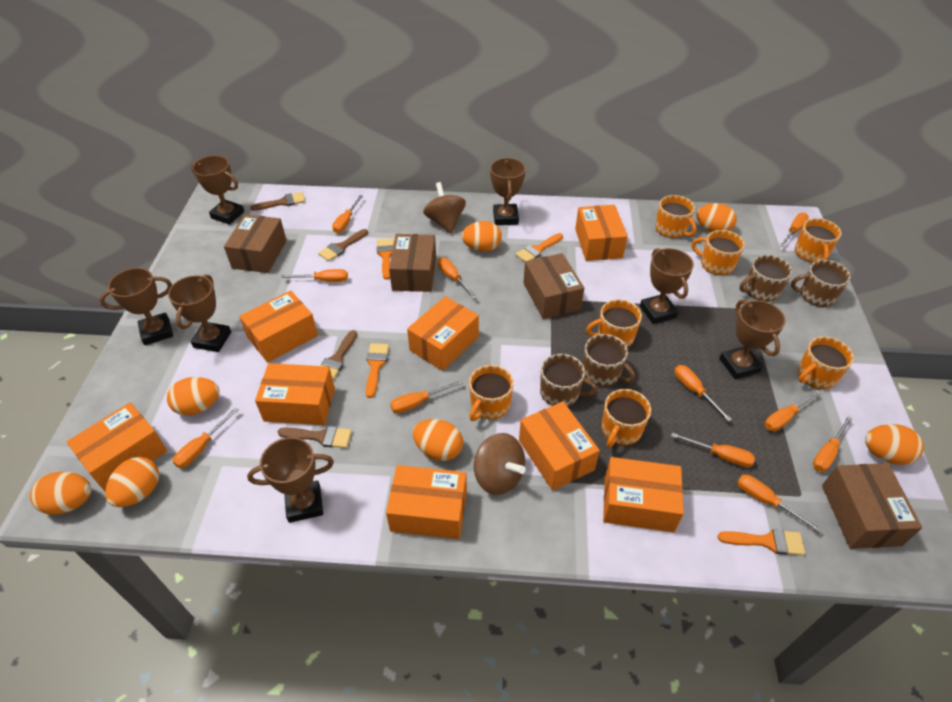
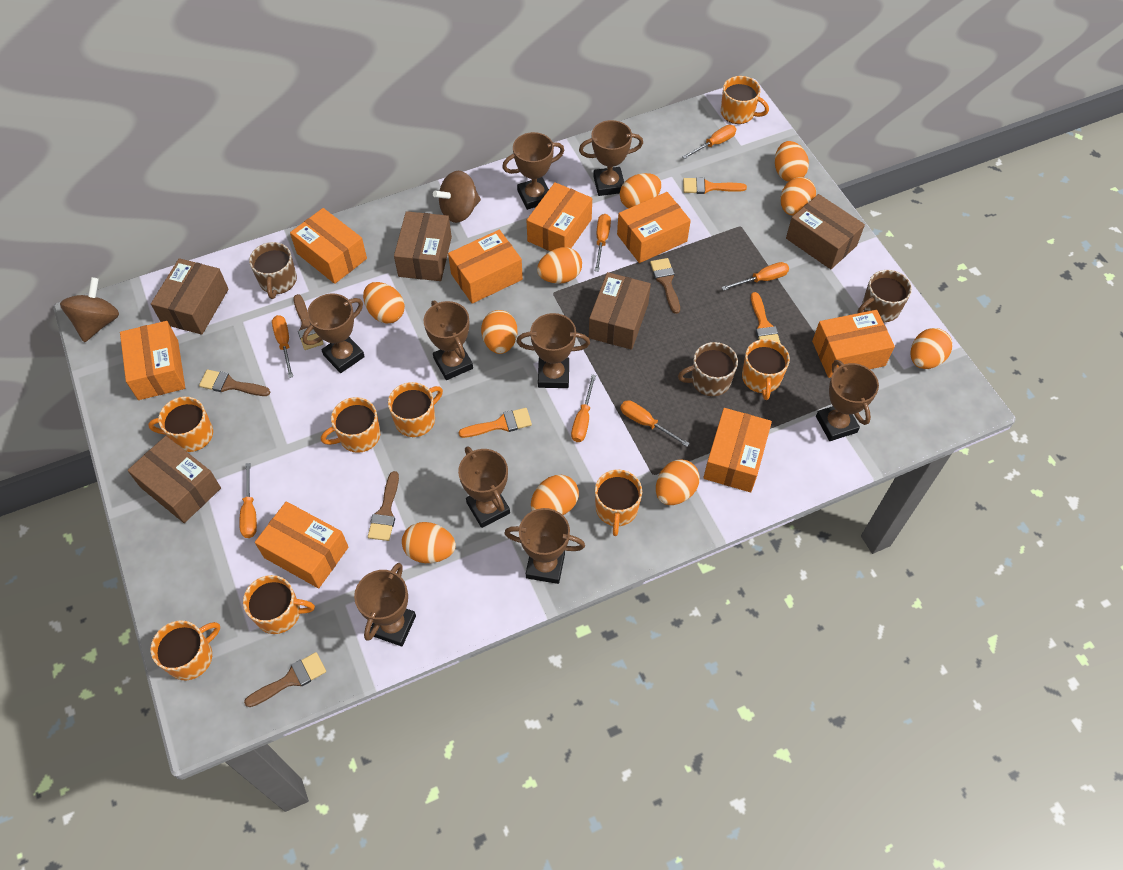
brown box: [224,214,287,273] [389,234,436,292] [523,253,584,319] [822,463,922,549] = 4 -> [127,436,221,523] [151,258,229,335] [394,211,452,281] [589,272,651,350] [786,194,865,269] = 5
brown brush: [250,192,306,211] [278,426,352,448] [318,229,368,261] [321,330,357,380] = 4 -> [199,370,270,396] [244,652,326,707] [293,294,324,350] [368,471,399,541] [650,258,680,314] = 5
brown mug: [540,354,597,407] [583,334,635,386] [739,255,792,302] [791,260,851,307] = 4 -> [249,242,297,299] [678,342,738,396] [857,270,912,322] = 3
brown trophy: [99,268,173,345] [168,274,231,352] [191,155,244,225] [247,437,334,523] [490,158,526,225] [640,248,694,324] [719,299,786,379] = 7 -> [302,293,365,373] [354,563,416,646] [424,301,473,380] [458,446,510,528] [502,132,564,210] [504,508,585,584] [517,313,590,388] [579,120,643,196] [816,360,879,441] = 9
orange brush: [365,343,389,398] [377,238,394,280] [516,233,563,262] [718,529,805,555] = 4 -> [459,408,532,438] [683,177,747,194] [751,292,781,344] = 3
orange egg: [30,472,91,515] [105,457,159,507] [167,377,220,416] [413,419,463,461] [461,221,502,251] [696,203,737,232] [865,424,924,465] = 7 -> [363,282,405,324] [402,522,456,563] [481,310,518,354] [531,475,579,515] [537,247,582,284] [620,173,661,208] [656,459,700,505] [775,141,809,182] [781,177,816,216] [910,328,952,369] = 10
orange mug: [469,365,514,421] [586,299,642,347] [601,389,651,448] [655,195,697,238] [692,230,745,275] [795,218,842,262] [798,336,854,389] = 7 -> [148,397,213,452] [151,620,220,680] [243,575,315,634] [321,397,380,453] [388,382,443,437] [595,469,642,536] [721,76,769,124] [742,339,790,400] = 8
orange screwdriver: [173,407,239,468] [282,269,348,282] [332,195,363,233] [390,380,463,413] [438,258,477,299] [671,433,755,467] [675,365,732,422] [737,474,822,533] [765,390,821,431] [779,213,809,247] [813,416,853,472] = 11 -> [239,463,257,538] [272,315,293,378] [571,375,596,442] [595,214,611,272] [620,400,690,447] [682,125,736,159] [721,262,789,291] = 7

